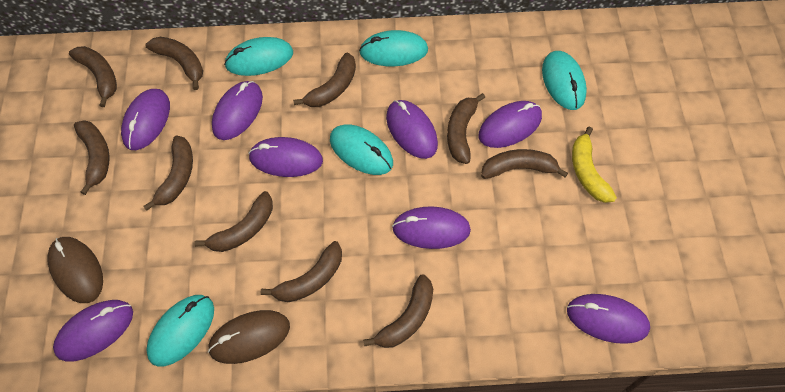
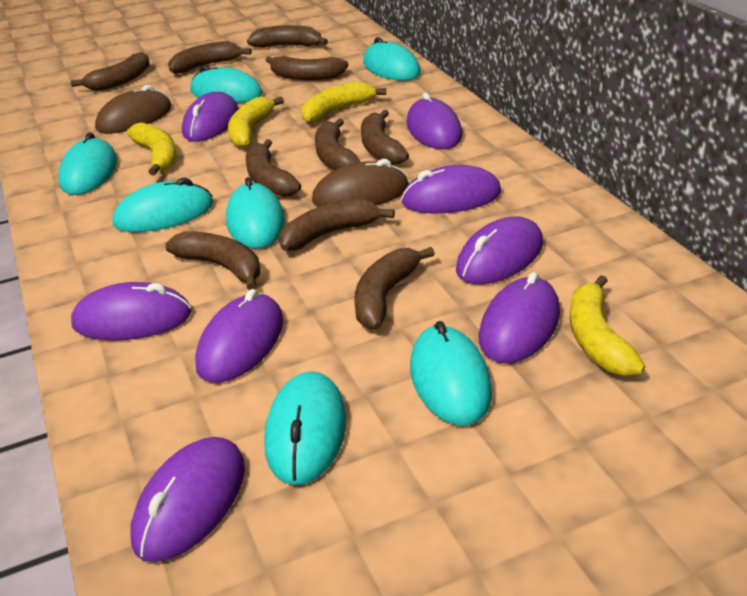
turquoise mouse: [146,295,214,367] [224,37,293,76] [330,124,393,175] [359,30,428,66] [542,51,587,110] = 5 -> [58,132,117,195] [113,178,213,232] [190,65,263,103] [226,177,285,249] [264,371,346,485] [363,37,421,81] [410,321,492,426] = 7
yellow banana: [572,126,617,203] = 1 -> [127,122,176,176] [228,97,284,148] [301,81,386,123] [570,275,645,376] = 4

